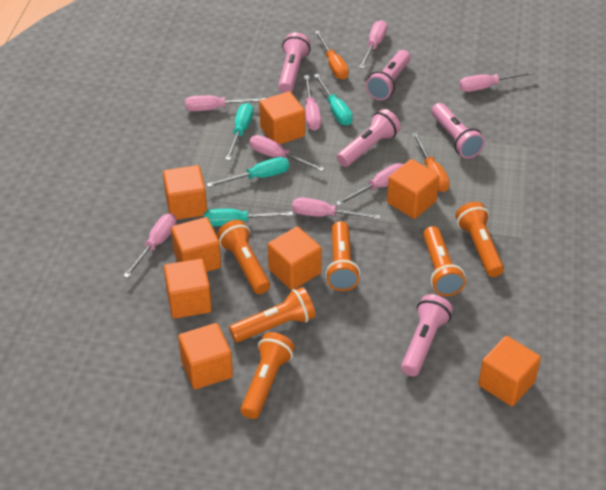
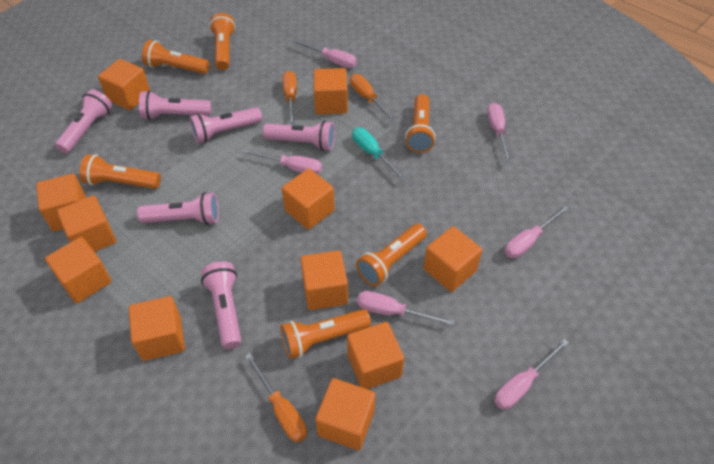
orange cube: [163,165,207,220] [164,259,212,319] [171,217,221,272] [178,323,233,389] [259,91,305,144] [268,226,322,290] [387,159,440,219] [478,336,541,406] = 8 -> [36,174,86,232] [45,237,112,303] [57,195,116,252] [98,59,150,110] [129,296,185,361] [282,168,335,230] [301,250,348,310] [314,68,348,114] [315,378,375,450] [347,322,404,389] [424,226,482,292] = 11
orange screwdriver: [315,31,349,79] [413,133,450,192] = 2 -> [245,353,307,442] [282,71,297,125] [350,74,397,122] = 3
pink flashlight: [278,32,311,93] [337,109,401,167] [366,50,411,100] [401,294,453,376] [432,103,485,159] = 5 -> [55,89,112,154] [137,192,219,225] [139,91,211,120] [190,107,262,143] [201,261,241,349] [263,120,335,151] = 6
pink screwdriver: [123,214,177,278] [185,95,266,111] [249,135,325,172] [292,197,381,219] [304,75,321,131] [336,163,404,206] [359,20,387,69] [459,71,535,92] = 8 -> [242,149,322,174] [292,39,357,68] [357,291,455,325] [487,103,512,163] [494,339,569,410] [505,205,569,258] = 6
turquoise screwdriver: [204,209,293,226] [207,157,289,187] [225,103,254,161] [314,74,353,125] = 4 -> [352,128,407,181] = 1

